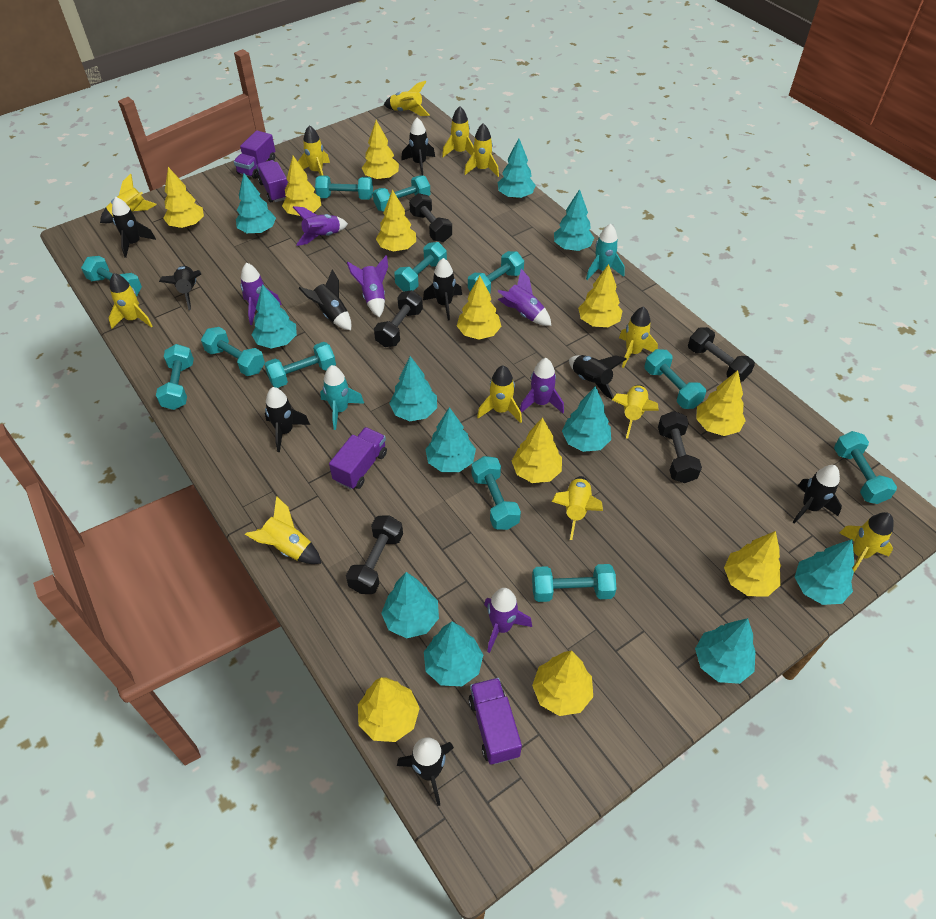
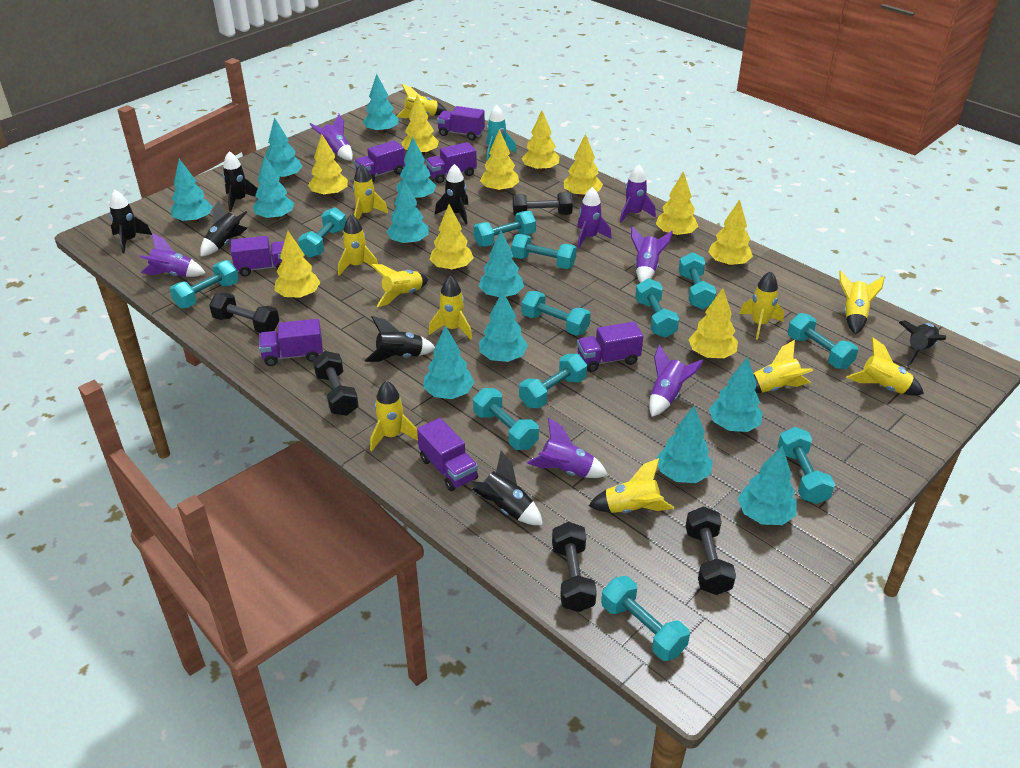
black rocket: [112,197,156,258] [159,266,201,310] [265,387,310,452] [299,270,351,330] [397,737,454,806] [401,117,435,175] [423,258,462,320] [569,355,627,399] [793,465,842,524] = 9 -> [110,190,152,253] [200,200,247,256] [223,151,257,212] [365,316,435,362] [435,164,469,224] [469,451,543,525] [899,320,946,367] = 7
purple rocket: [240,263,282,325] [293,206,348,246] [347,255,388,318] [484,588,532,653] [497,269,552,326] [520,358,564,413] = 6 -> [139,233,206,277] [310,114,353,160] [527,418,608,478] [577,187,612,249] [620,164,656,223] [631,226,673,283] [649,345,703,417] = 7
purple truck: [234,130,275,179] [256,160,288,202] [329,427,387,489] [468,678,522,765] = 4 -> [231,236,284,277] [259,319,323,366] [354,140,405,182] [417,418,478,491] [426,142,477,183] [437,106,485,140] [577,321,643,372] = 7
turquoise rocket: [320,365,364,430] [586,224,625,280] = 2 -> [486,105,517,160] = 1
turquoise tree: [236,173,276,234] [251,284,297,348] [381,572,439,638] [389,356,437,421] [424,622,483,686] [425,407,476,472] [498,138,536,199] [554,189,594,251] [562,386,611,452] [695,618,756,684] [795,539,854,605] = 11 -> [171,159,213,223] [253,155,294,220] [265,117,303,180] [363,74,399,134] [387,180,428,245] [396,137,436,201] [423,325,474,399] [478,231,524,298] [479,291,528,362] [656,406,713,483] [709,357,763,432] [738,446,796,525] = 12
yellow rocket: [100,173,157,223] [109,273,153,329] [245,496,321,564] [298,125,330,176] [384,81,430,116] [442,106,474,157] [464,123,499,177] [477,365,522,423] [552,476,603,540] [612,385,659,439] [619,306,658,368] [839,512,894,572] = 12 -> [338,214,378,275] [353,164,388,220] [370,381,418,451] [371,264,428,307] [397,84,447,118] [428,276,472,339] [589,458,674,513] [739,271,784,340] [753,340,813,393] [839,270,885,335] [846,337,924,396] = 11
yellow tree: [163,167,204,228] [282,156,321,216] [358,678,420,742] [362,120,399,180] [376,189,416,252] [457,276,501,340] [512,417,562,483] [532,651,593,716] [578,264,622,327] [696,370,746,436] [724,531,781,597] = 11 -> [275,231,321,299] [308,134,348,197] [402,95,439,156] [429,204,474,271] [480,129,519,193] [521,111,559,172] [564,134,603,198] [656,171,698,237] [689,288,738,358] [708,199,753,267] = 10

